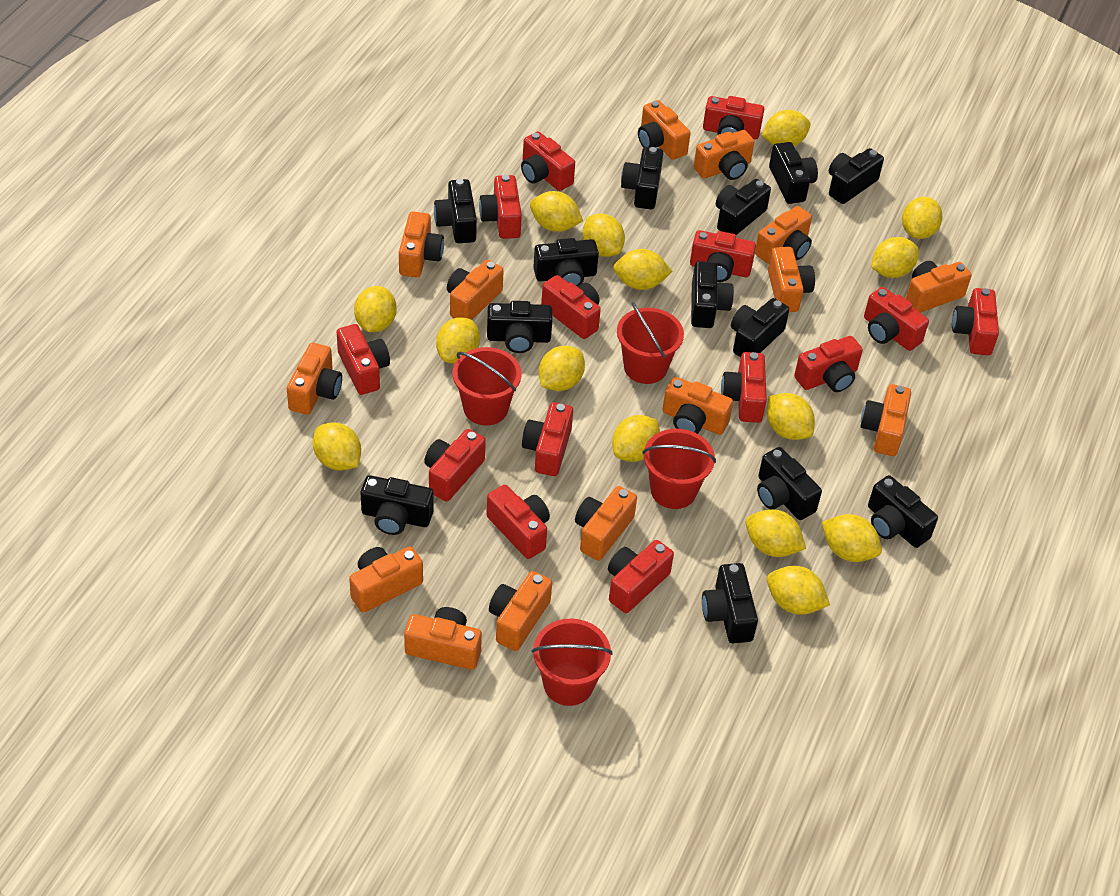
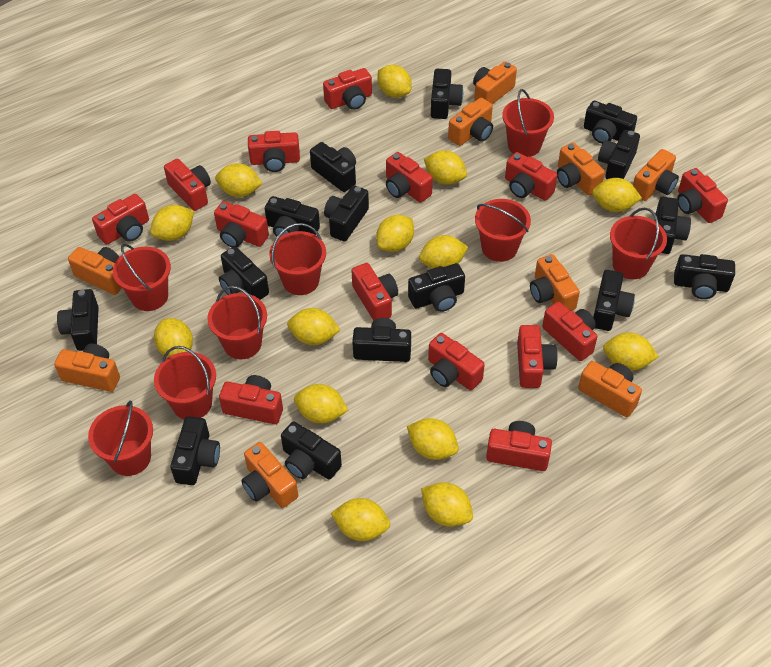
black camera: [361,475,434,535] [434,179,477,243] [487,301,552,353] [533,238,599,286] [621,147,663,209] [691,261,734,328] [702,563,758,643] [716,179,771,235] [731,298,789,357] [757,447,822,520] [769,142,818,204] [829,148,884,204] [868,475,938,548] = 13 -> [57,289,99,351] [170,416,220,485] [219,246,269,300] [265,196,320,237] [281,421,342,480] [310,142,356,192] [324,185,369,241] [352,318,411,362] [408,263,465,312] [431,69,463,119] [584,101,637,144] [593,270,635,331] [598,130,640,179] [655,197,691,254] [674,254,735,299] = 15
orange camera: [287,343,342,415] [349,546,423,613] [399,211,444,277] [404,607,482,670] [447,260,504,319] [489,571,552,651] [575,486,637,561] [638,100,691,160] [662,377,733,435] [694,130,754,180] [755,206,812,264] [768,247,815,312] [861,384,911,456] [906,261,972,313] = 14 -> [54,343,120,392] [68,247,122,295] [241,442,298,508] [448,98,493,146] [473,61,517,104] [530,254,580,311] [557,143,605,195] [578,361,642,417] [633,149,679,201] = 9
red bucket: [452,347,522,425] [531,619,613,706] [617,302,684,384] [642,429,716,509] = 4 -> [88,400,153,476] [113,244,171,311] [154,346,216,419] [208,286,267,359] [269,223,326,295] [475,199,531,262] [502,89,554,157] [610,208,667,279] = 8
yellow lemon: [313,422,361,470] [354,286,397,332] [436,317,480,364] [530,191,583,232] [539,346,585,391] [583,214,625,257] [612,415,660,462] [613,249,673,290] [746,509,806,557] [762,110,811,146] [767,393,815,440] [767,566,830,615] [822,514,882,562] [871,237,919,278] [902,197,942,239] = 15 -> [150,205,194,241] [154,318,193,358] [215,163,263,197] [287,308,340,345] [294,384,348,423] [331,498,390,541] [376,215,414,252] [377,65,412,98] [407,418,459,460] [419,235,468,269] [421,482,473,527] [424,151,467,185] [592,178,642,212] [603,333,659,371] = 14

